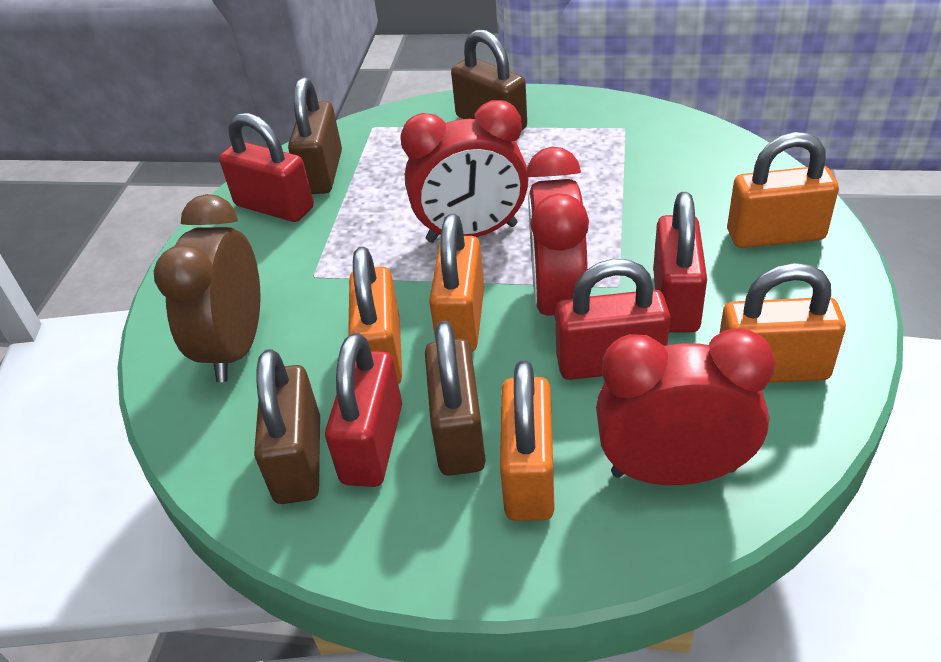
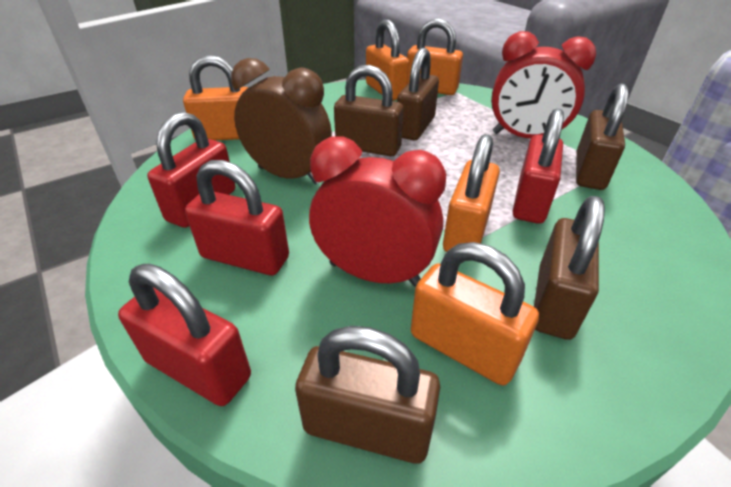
brown padlock: [254,349,320,504] [288,77,342,194] [425,321,486,476] [451,29,527,130] = 4 -> [295,326,440,464] [334,65,404,156] [397,48,439,140] [534,196,605,340] [576,84,628,190] = 5
red clock: [401,100,529,243] [526,147,589,323] [596,328,775,485] = 3 -> [309,137,446,286] [491,31,596,138] = 2

